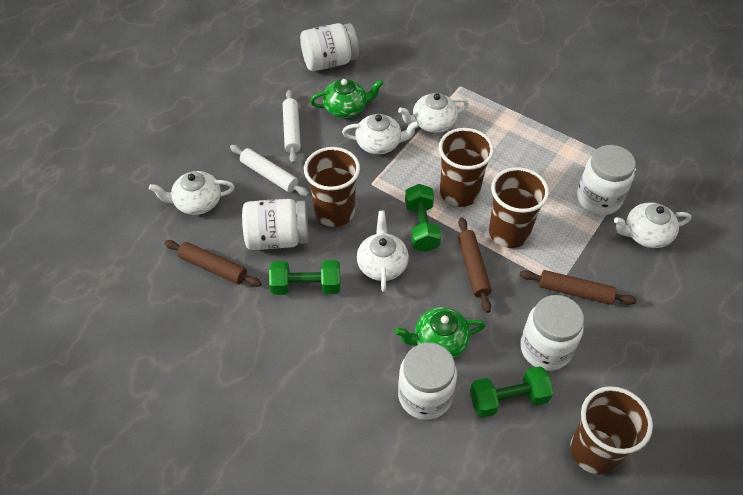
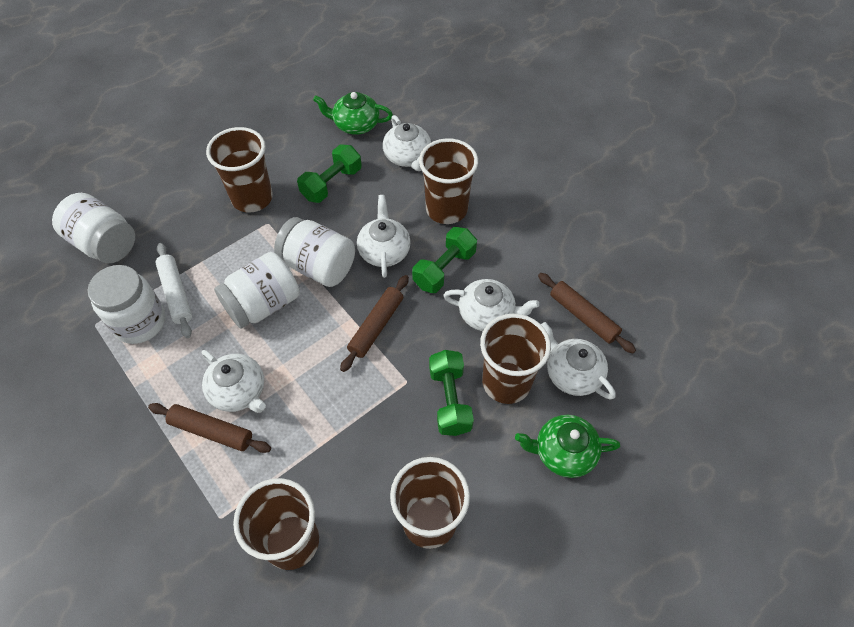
brown cup: [304,147,360,227] [439,128,494,207] [489,167,549,248] [570,386,653,475] = 4 -> [206,127,273,213] [233,478,319,570] [390,457,470,549] [419,138,478,224] [480,314,551,404] = 5
white jar: [242,199,309,250] [300,23,359,71] [398,343,457,420] [520,295,584,371] [577,145,636,215] = 5 -> [52,193,135,263] [88,265,165,344] [214,252,300,329] [274,217,355,287] = 4
white rolling pin: [230,145,309,196] [283,90,301,164] = 2 -> [155,243,192,338] = 1

